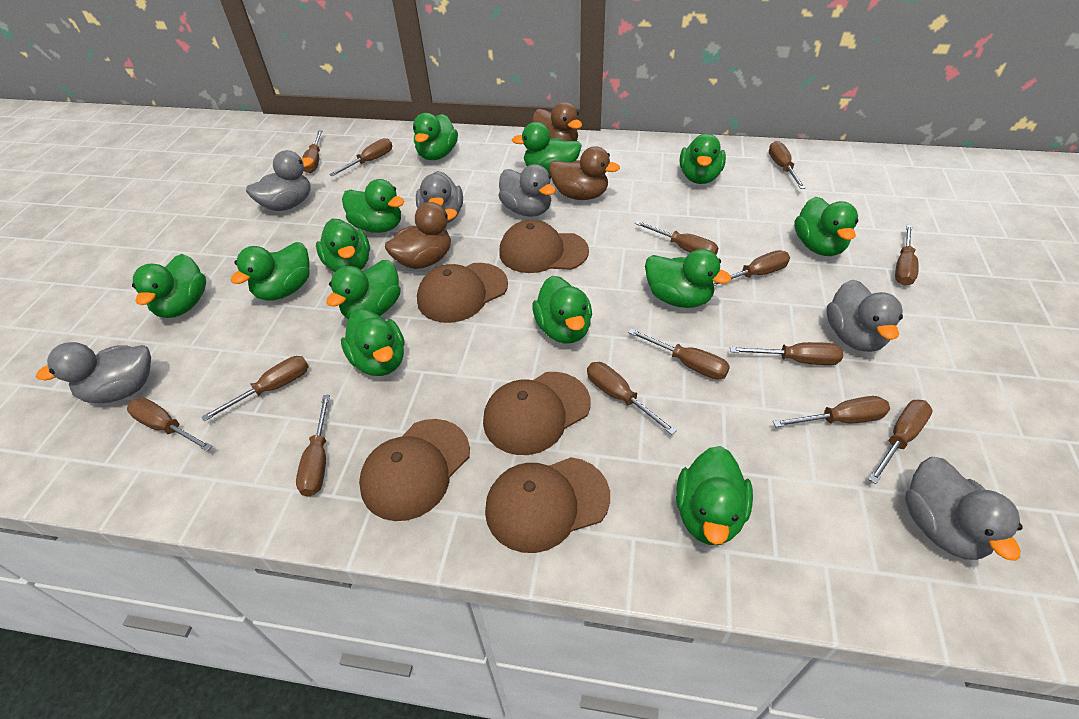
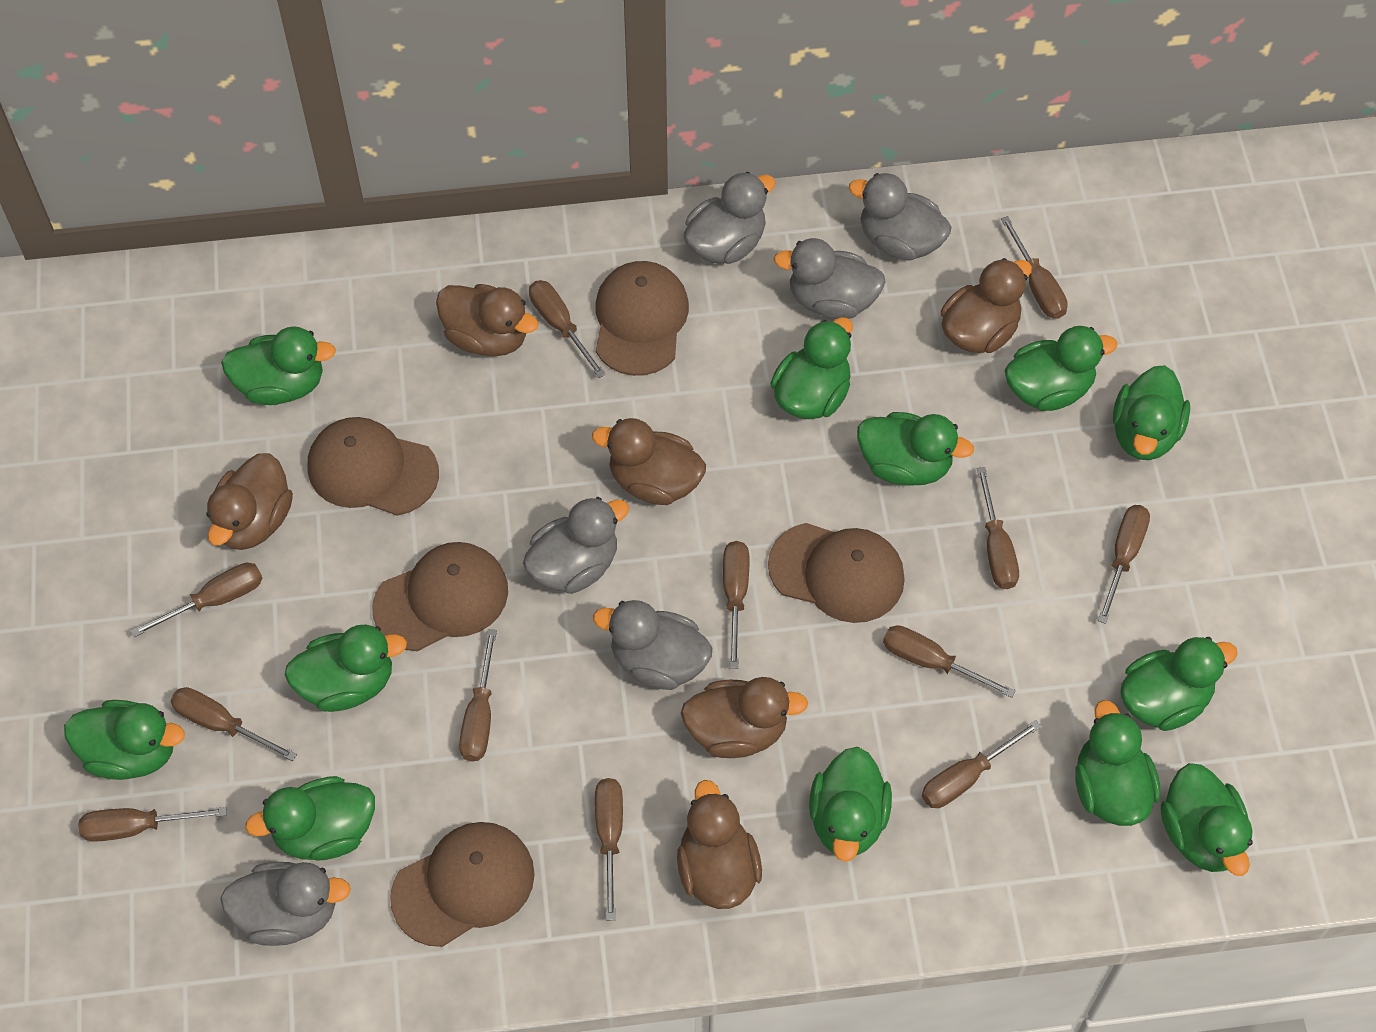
brown duck: [385,202,457,269] [532,102,582,141] [549,146,620,200] = 3 -> [206,453,293,550] [436,284,539,356] [592,418,706,505] [677,780,762,909] [681,677,808,758] [941,258,1032,353] = 6
brown screwdriver: [127,398,213,451] [202,356,309,421] [296,395,330,497] [302,130,322,173] [329,138,392,176] [587,362,677,435] [628,328,730,380] [635,220,718,255] [713,250,790,286] [730,342,843,365] [769,141,805,189] [773,396,890,427] [868,400,933,484] [895,225,919,286] = 14 -> [78,807,227,842] [131,563,263,637] [171,687,297,761] [459,629,497,761] [529,280,606,378] [595,778,623,920] [723,541,750,669] [883,625,1016,698] [922,720,1041,808] [977,467,1019,589] [1001,216,1068,319] [1098,505,1150,624] = 12
green duck: [132,254,206,318] [230,242,310,301] [316,219,370,272] [326,260,401,320] [341,309,404,376] [342,179,404,233] [413,113,458,160] [512,122,582,174] [532,276,592,344] [645,249,731,308] [676,446,753,545] [680,133,726,184] [794,197,858,256] = 13 -> [64,700,185,780] [221,326,336,405] [245,776,375,861] [285,624,407,712] [770,317,853,419] [809,747,892,862] [857,412,974,486] [1005,326,1117,411] [1075,700,1160,826] [1113,365,1190,460] [1120,637,1238,731] [1161,763,1253,876] = 12

